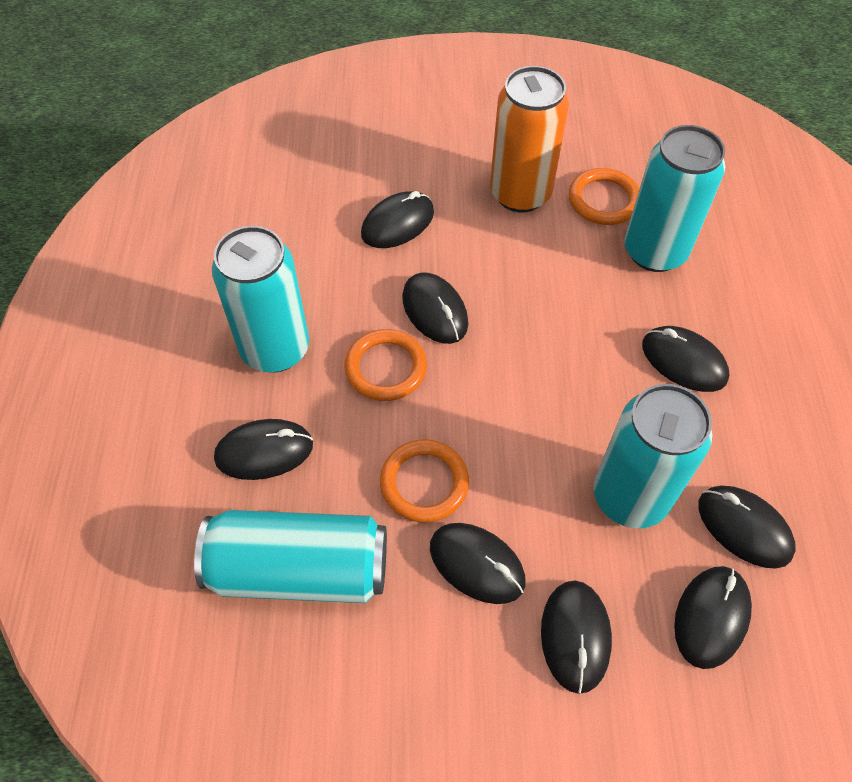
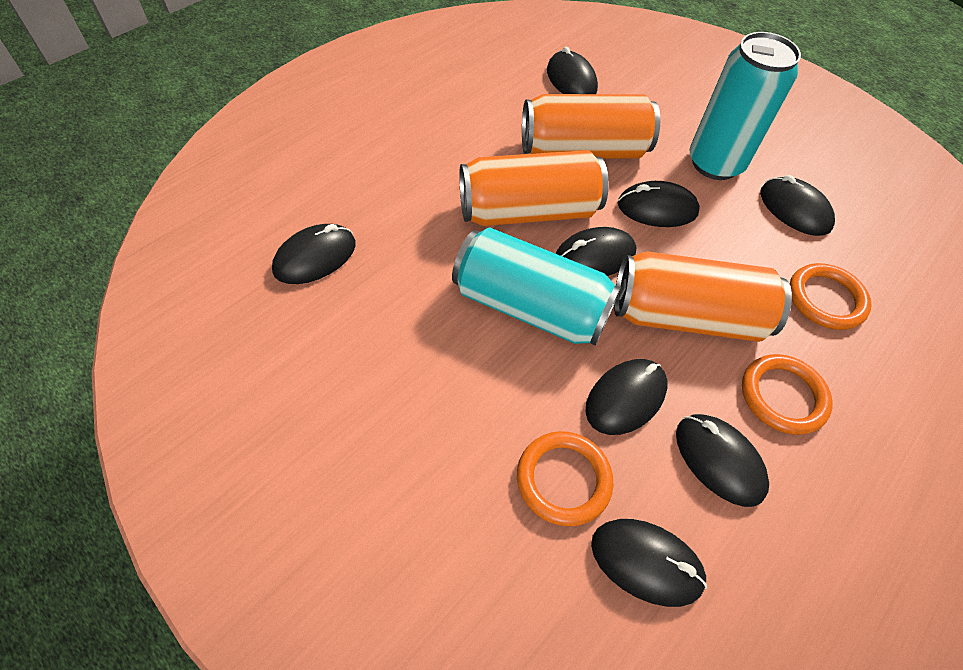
orange can: [490,66,569,213] = 1 -> [459,150,609,226] [522,94,660,159] [614,251,792,342] = 3
turquoise can: [194,510,387,603] [212,226,309,373] [594,384,712,528] [624,125,726,272] = 4 -> [452,227,621,346] [689,32,801,180] = 2

